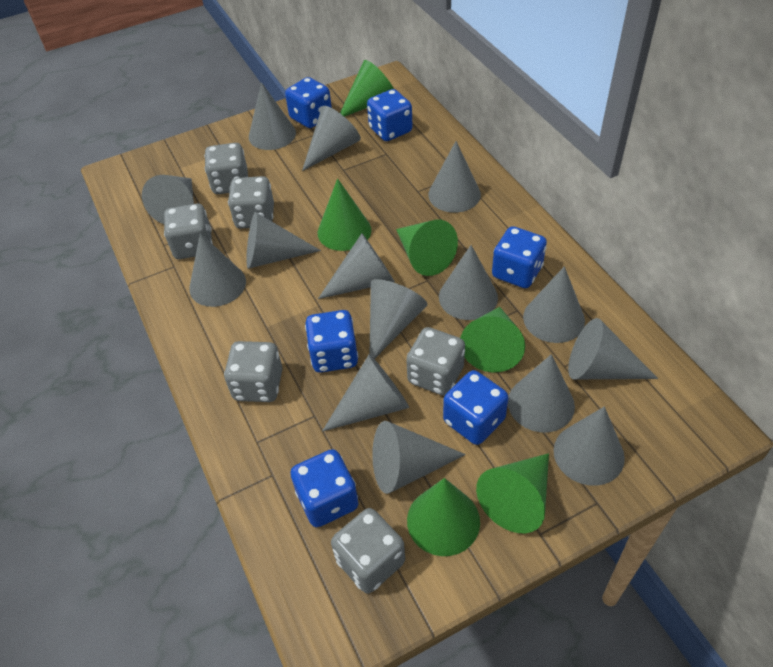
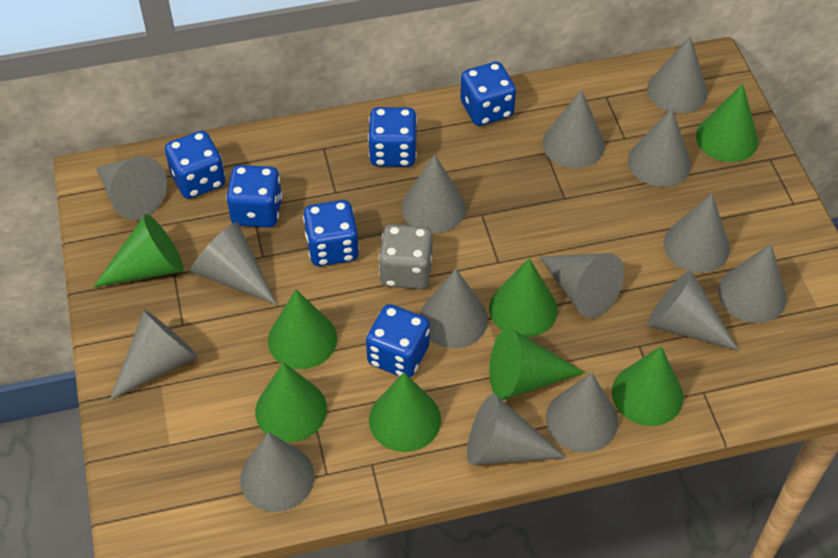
green cone: [318,178,371,251] [340,60,394,117] [396,220,458,276] [407,478,480,556] [460,307,525,373] [476,453,549,533] = 6 -> [93,214,183,287] [255,362,327,442] [268,289,337,369] [369,372,441,452] [489,258,557,338] [489,328,585,400] [612,346,684,426] [696,84,758,162] = 8
grey dice: [164,203,213,259] [204,143,248,194] [224,341,282,402] [228,176,274,229] [331,508,405,594] [406,327,465,396] = 6 -> [379,224,433,289] = 1

